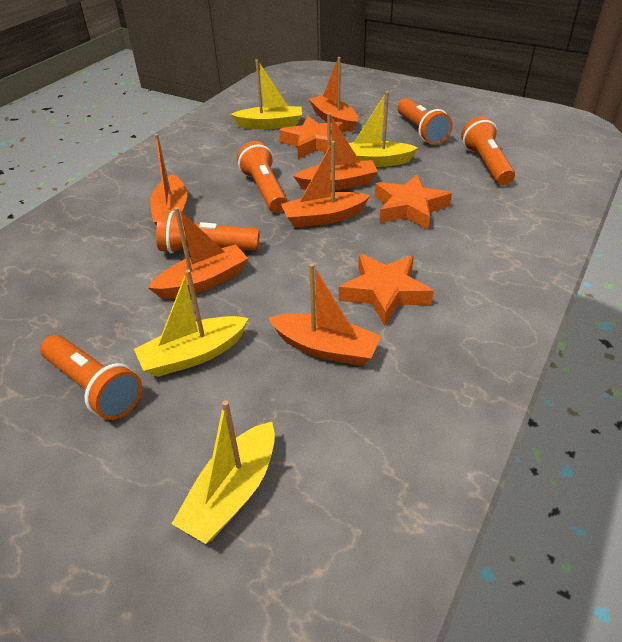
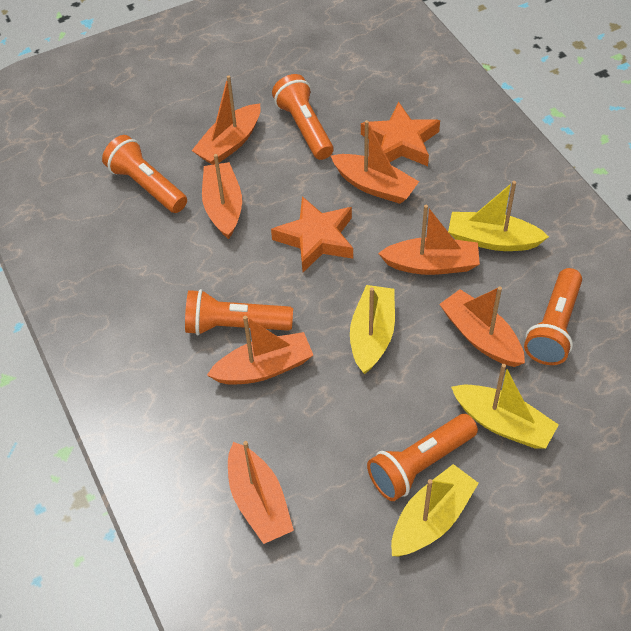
orange boat: [147,207,248,299] [150,134,187,225] [268,263,381,366] [281,141,370,228] [293,113,378,190] [309,57,358,132] = 6 -> [192,75,261,165] [202,154,242,239] [207,316,313,385] [228,441,294,544] [331,120,419,204] [378,205,480,275] [439,286,525,367] = 7
orange star: [279,116,343,159] [339,254,434,326] [375,174,452,230] = 3 -> [271,196,353,272] [361,102,440,166] = 2

